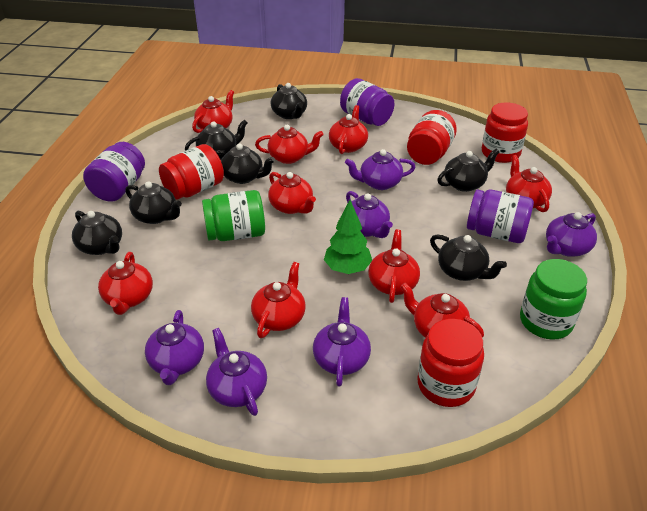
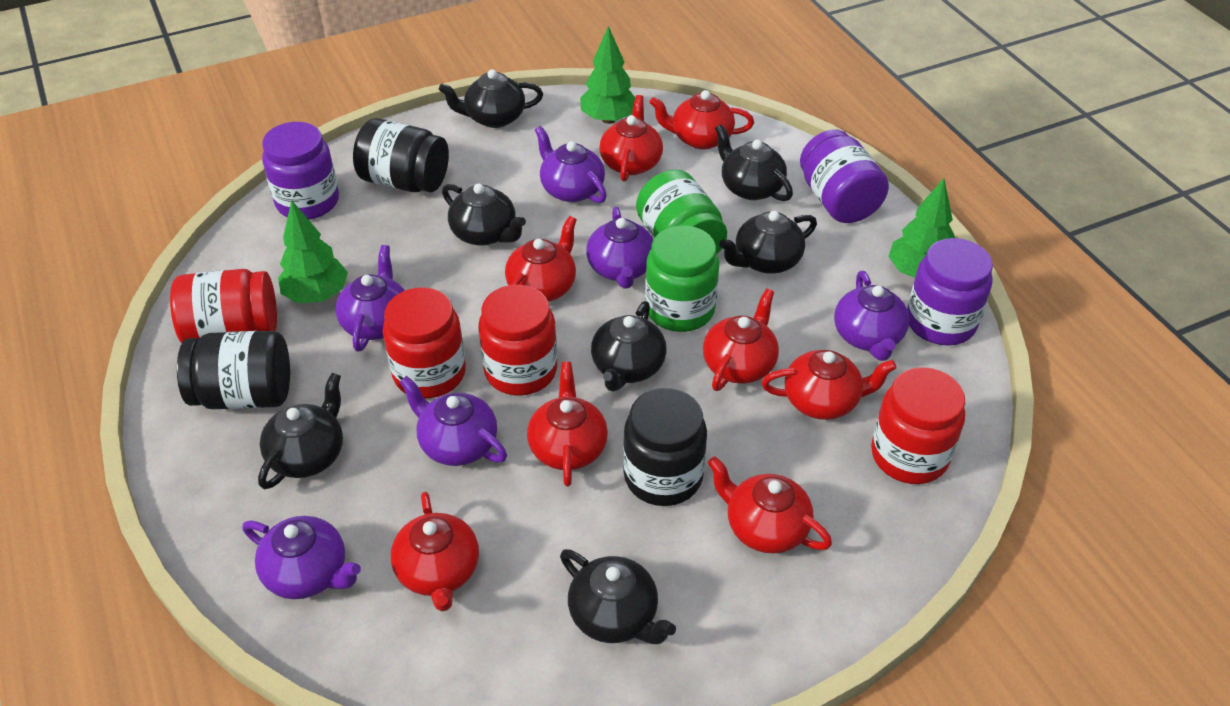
black jar: none = 0 -> [177,331,290,409] [353,118,449,193] [623,388,707,506] = 3
green tree: [324,200,372,274] = 1 -> [278,200,348,303] [580,26,635,124] [888,178,955,278] = 3
red teapot: [98,252,153,315] [192,90,234,133] [251,262,306,338] [255,125,324,164] [268,172,316,214] [329,105,368,154] [368,229,420,303] [400,283,484,338] [506,155,552,212] = 9 -> [391,492,479,611] [505,216,577,302] [527,362,608,486] [599,95,663,182] [650,90,754,149] [703,289,779,391] [708,456,832,553] [762,350,897,420] = 8

